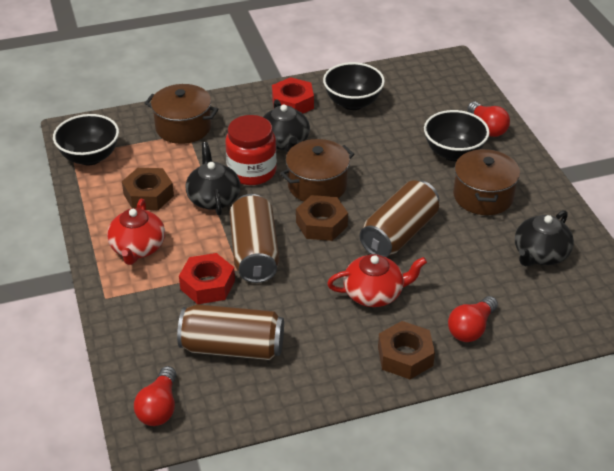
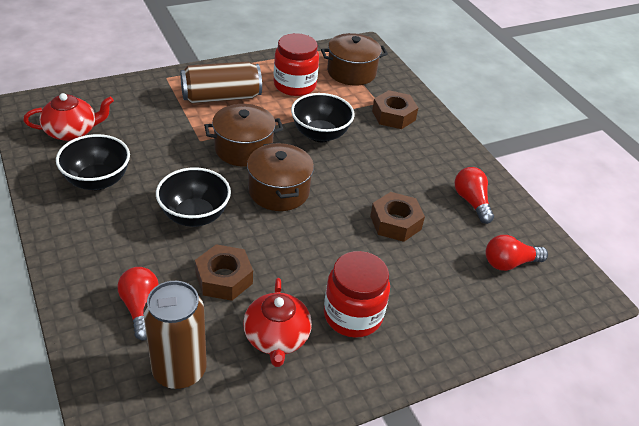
black teapot: [186,142,241,216] [263,99,310,152] [515,210,574,266] = 3 -> none = 0
brown can: [177,304,284,360] [230,194,279,283] [360,180,439,257] = 3 -> [143,281,207,389] [180,61,262,104] = 2
red jar: [225,115,277,185] = 1 -> [274,33,319,96] [324,251,390,338] = 2
red nut: [179,253,235,304] [272,77,314,114] = 2 -> none = 0

